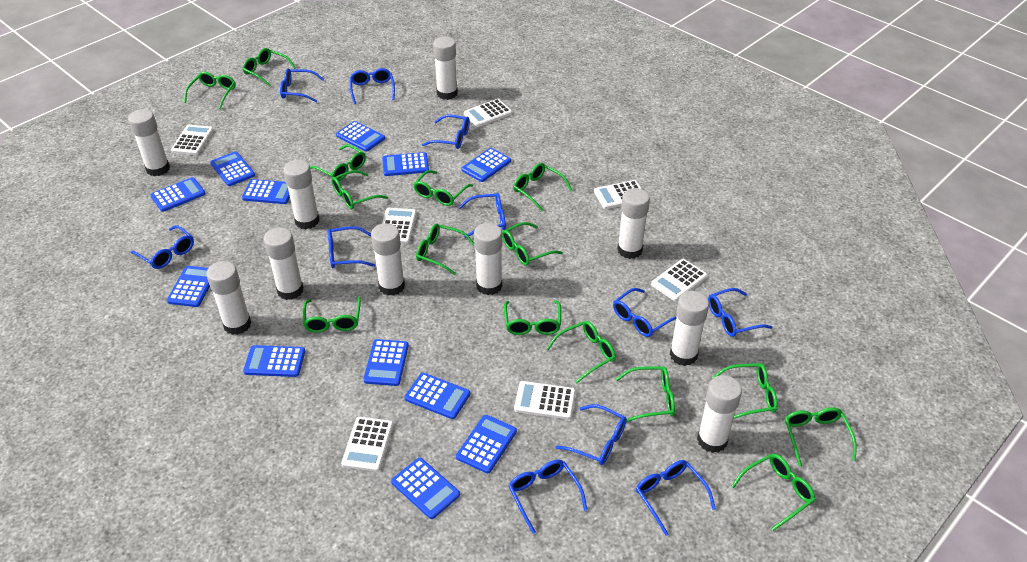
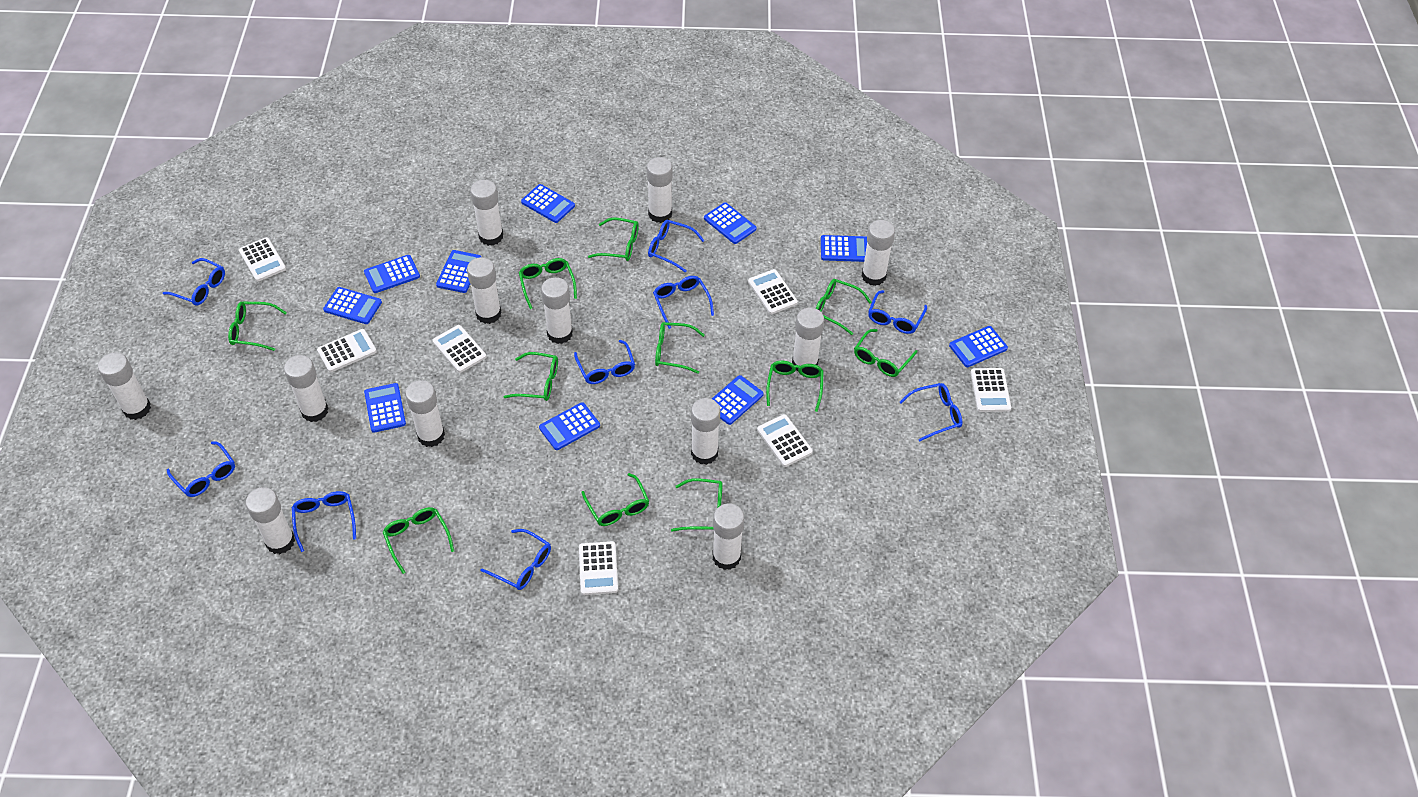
blue calculator: [151,177,206,212] [167,266,210,307] [210,151,255,186] [242,179,290,204] [243,345,305,377] [336,121,385,152] [363,339,409,386] [382,152,429,176] [391,458,460,519] [405,373,470,419] [456,415,517,474] [461,148,511,182] = 12 -> [323,287,382,324] [364,255,420,293] [364,383,406,433] [436,250,481,293] [521,184,575,223] [539,402,600,450] [704,202,757,244] [712,375,764,425] [821,235,867,262] [949,326,1008,367] = 10
blue glasses: [131,225,194,269] [280,68,324,102] [328,226,375,268] [350,68,395,104] [422,115,470,149] [458,193,506,238] [508,460,587,534] [555,404,627,465] [613,288,677,337] [636,460,716,536] [708,288,772,337] = 11 -> [163,258,225,306] [167,441,235,497] [292,491,356,552] [480,529,551,590] [574,340,635,384] [648,220,705,273] [653,276,714,329] [868,290,927,334] [900,383,962,441] = 9
green glasses: [184,72,236,109] [242,48,296,87] [303,296,361,333] [310,144,366,181] [331,170,388,209] [413,170,473,206] [416,224,474,275] [502,222,563,266] [504,300,561,335] [513,163,572,211] [546,321,616,384] [616,366,675,422] [712,363,778,419] [731,454,816,531] [785,408,856,467] = 15 -> [228,302,287,351] [383,507,454,574] [504,352,558,401] [519,258,577,309] [581,473,649,526] [588,217,639,261] [655,322,705,374] [671,478,723,531] [766,361,824,412] [816,279,871,335] [854,329,917,377] = 11
white glue stick: [128,109,170,176] [207,261,251,335] [264,227,304,300] [283,160,320,229] [371,223,405,296] [433,37,458,100] [474,223,502,295] [617,188,650,259] [670,291,709,366] [697,375,742,453] = 10 -> [98,353,151,420] [246,487,295,554] [284,355,329,422] [405,380,445,447] [467,257,502,324] [470,180,503,246] [541,277,573,344] [647,157,672,223] [691,398,720,465] [712,503,744,570] [792,308,824,371] [861,220,895,286] = 12

